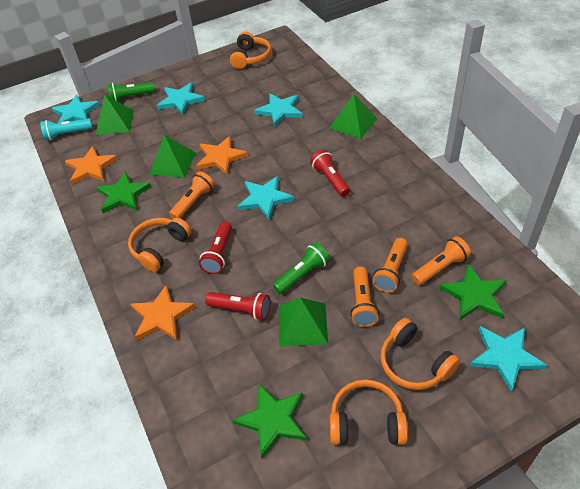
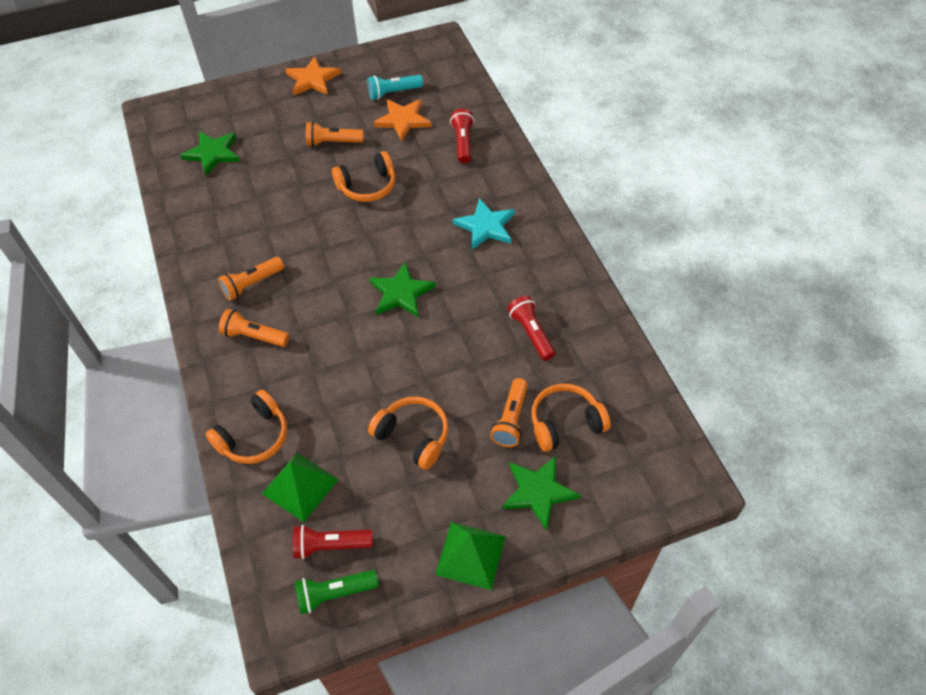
green flashlight: [107,82,155,101] [273,242,330,294] = 2 -> [295,570,379,614] = 1
green pyramid: [96,95,134,135] [149,135,196,178] [279,298,328,347] [330,94,378,139] = 4 -> [262,453,339,522] [435,522,506,590] = 2
orange star: [65,146,118,185] [131,285,195,341] [196,136,248,175] = 3 -> [285,56,341,96] [373,99,432,141] = 2
turquoise star: [52,95,100,123] [157,83,205,115] [238,176,294,220] [254,93,303,127] [470,326,547,392] = 5 -> [453,198,515,250] = 1

